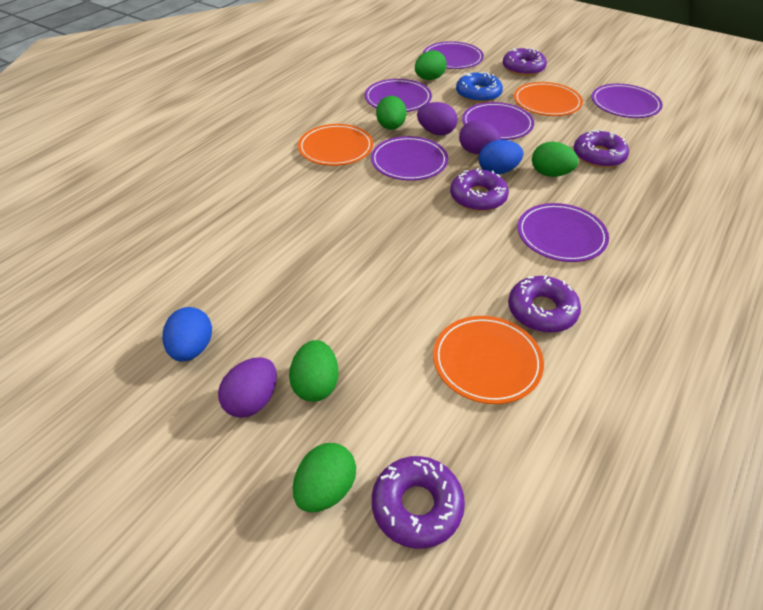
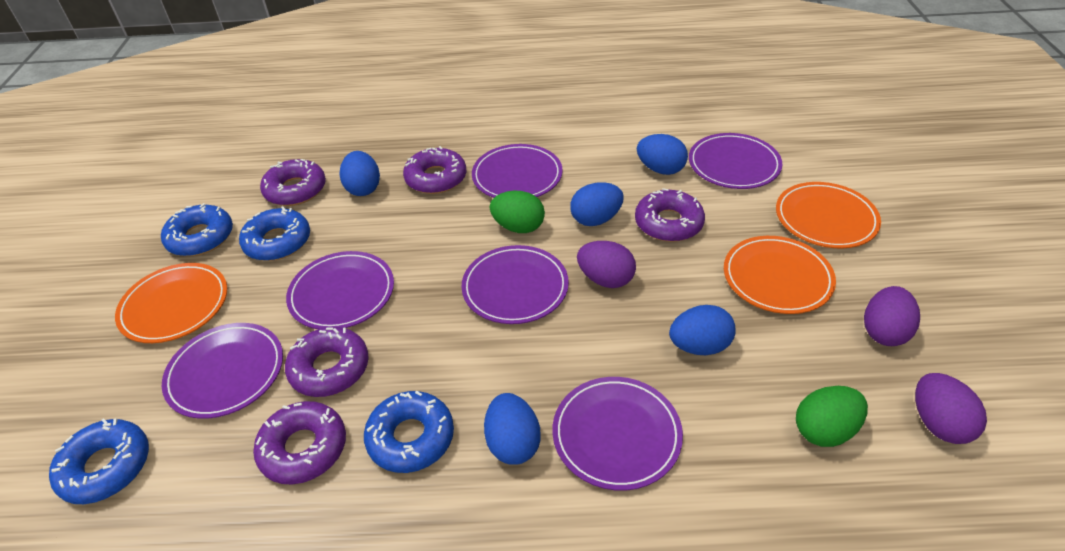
blue donut: [456,72,503,103] = 1 -> [49,418,149,504] [161,203,233,256] [239,206,310,261] [364,391,454,473] = 4
blue egg: [162,307,212,362] [479,140,523,175] = 2 -> [340,151,380,196] [484,393,541,465] [570,182,624,226] [637,134,688,175] [669,305,736,355] = 5
green egg: [289,340,339,402] [293,443,356,513] [376,96,407,130] [415,50,447,80] [532,142,579,177] = 5 -> [490,191,545,233] [796,386,868,447] = 2

